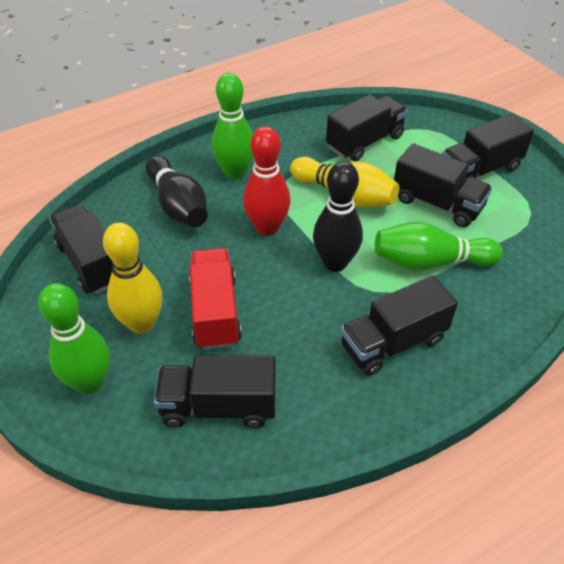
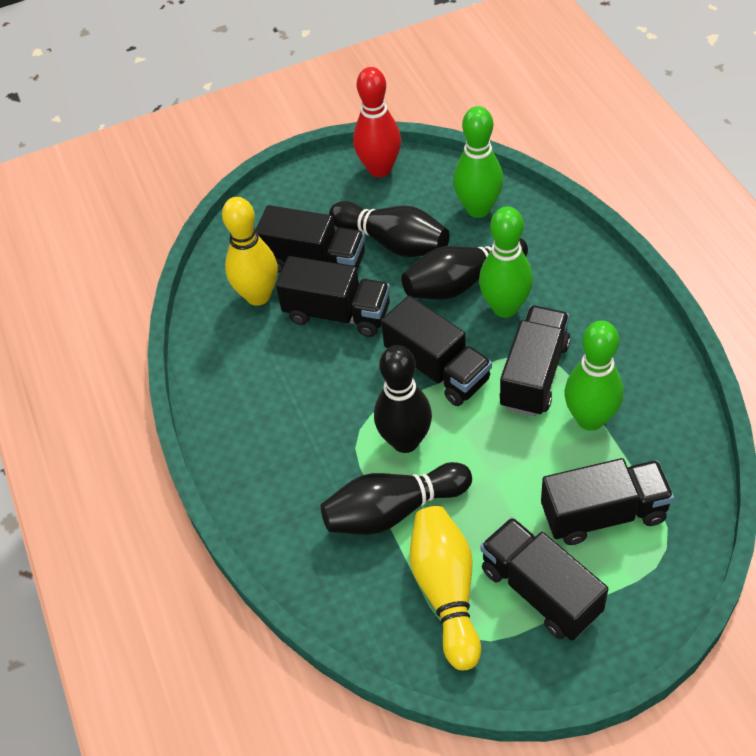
black bowling pin: [146,155,208,227] [313,161,363,272] = 2 -> [321,462,472,535] [329,201,450,257] [374,345,432,453] [401,238,528,300] = 4
red truck: [189,248,242,350] = 1 -> none = 0

